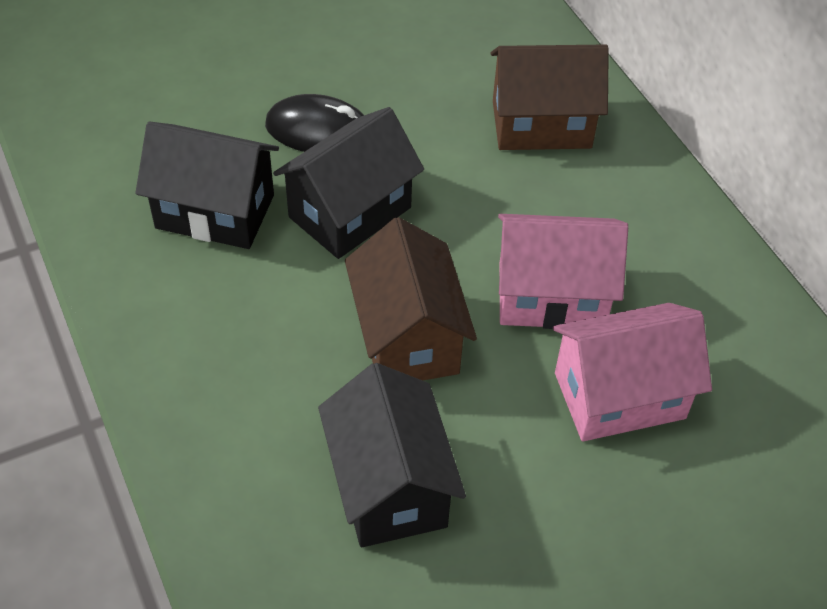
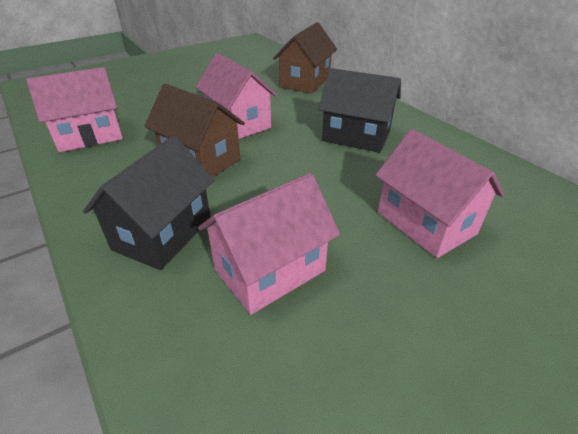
black house: [136,122,279,249] [273,107,424,259] [318,363,466,547] = 3 -> [83,136,215,270] [318,68,401,153] = 2
black mouse: [265,94,364,152] = 1 -> none = 0
pink house: [498,214,628,329] [553,303,712,441] = 2 -> [26,67,123,152] [196,53,277,139] [198,173,340,315] [375,129,505,258] = 4

